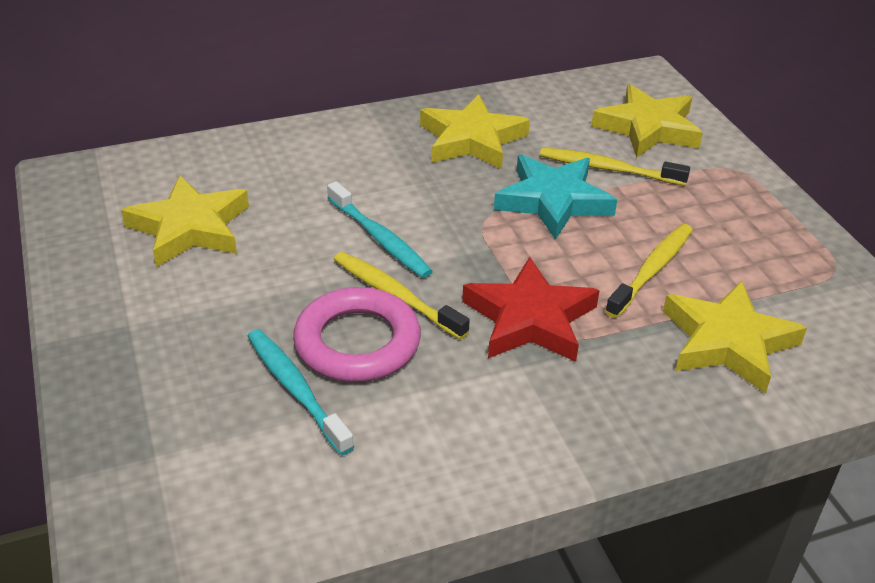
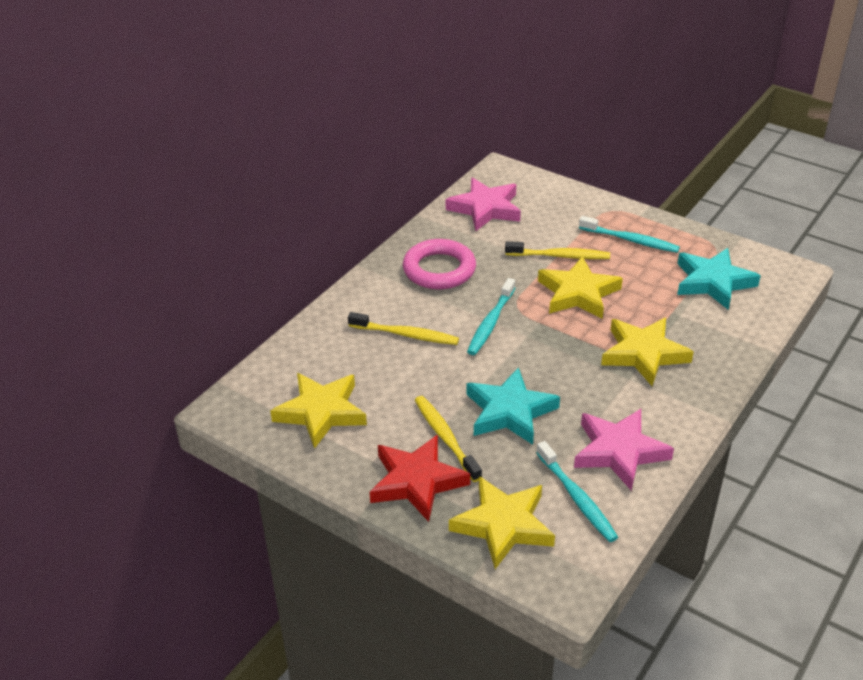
pink star: none = 0 -> [446,178,521,231] [574,409,674,491] = 2
turquoise star: [494,154,617,240] = 1 -> [466,367,560,445] [677,248,761,310] = 2
turquoise toothbrush: [248,329,354,455] [327,181,433,278] = 2 -> [467,278,515,355] [536,441,618,542] [579,216,680,253] = 3

